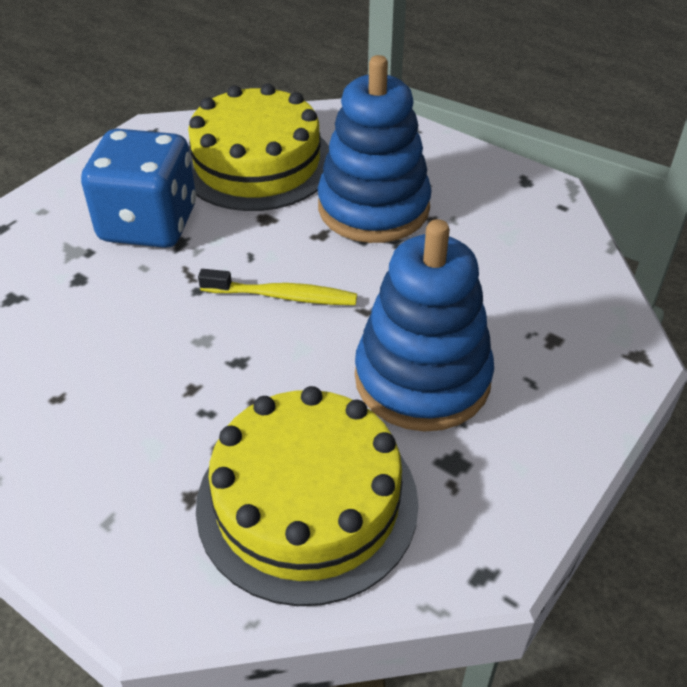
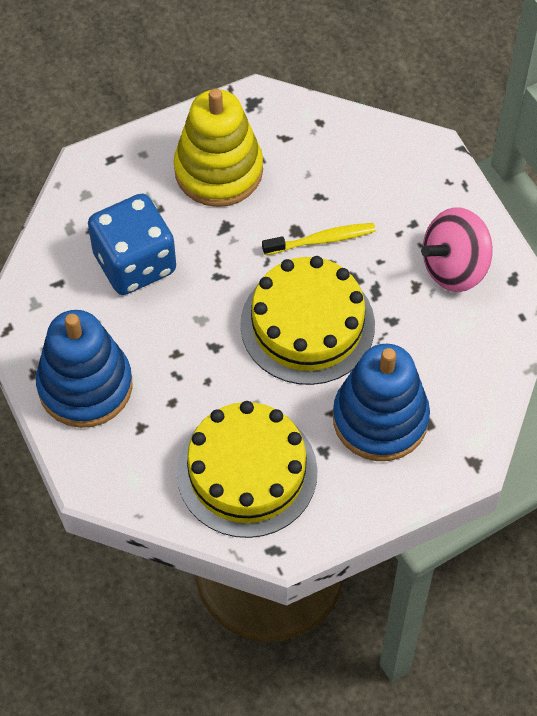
pink spinning top: none = 0 -> [421,207,493,292] = 1
yellow stacking toy: none = 0 -> [174,88,263,207] = 1

